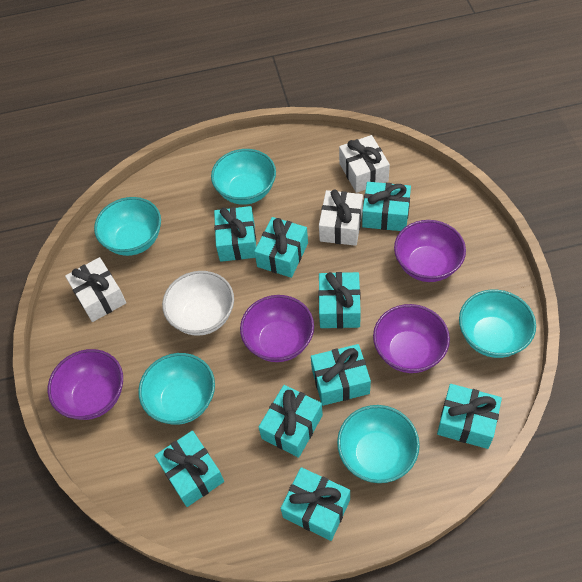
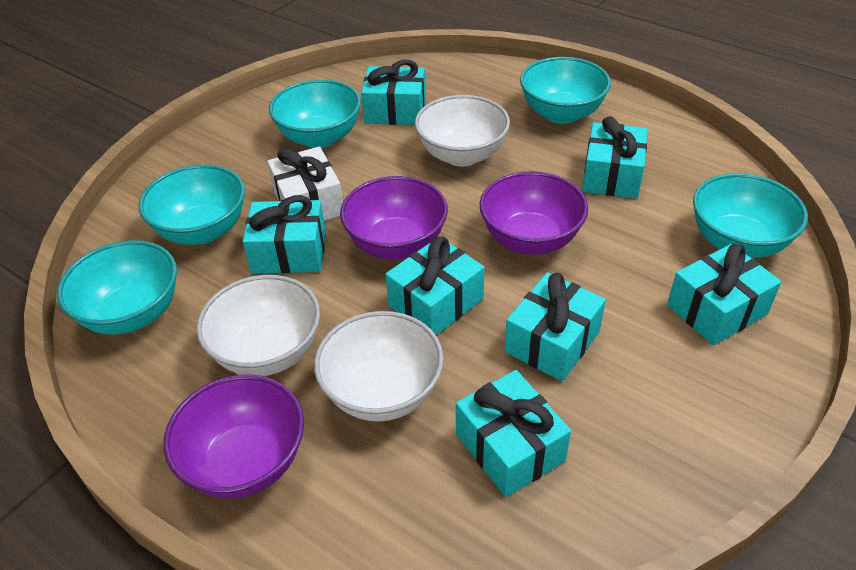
purple bowl: [48,349,123,420] [240,295,314,362] [373,304,450,373] [394,220,466,282] = 4 -> [164,374,304,498] [340,176,448,259] [479,171,588,255] = 3
turquoise gift: [155,431,224,507] [214,206,256,262] [254,217,308,278] [259,385,323,458] [281,467,350,541] [311,344,371,406] [318,272,361,328] [362,182,411,231] [437,384,502,449] = 9 -> [243,195,326,274] [361,60,426,125] [385,236,485,335] [456,370,571,497] [505,272,606,381] [582,116,648,199] [667,244,781,345] = 7
white bowl: [162,271,234,336] = 1 -> [196,275,320,376] [314,311,444,422] [415,95,510,167] = 3
white gift: [65,257,126,322] [319,189,363,246] [339,135,390,193] = 3 -> [267,147,343,221] = 1

